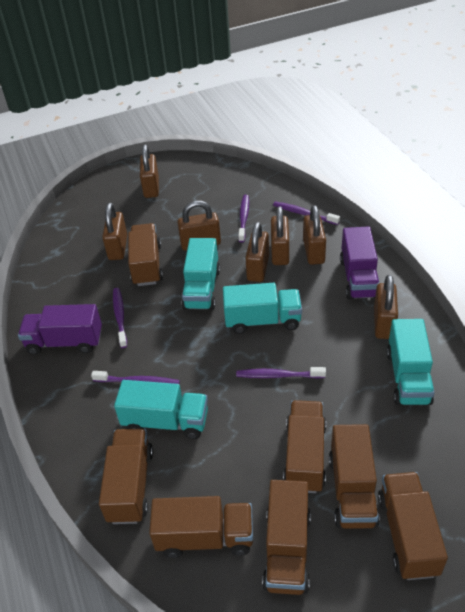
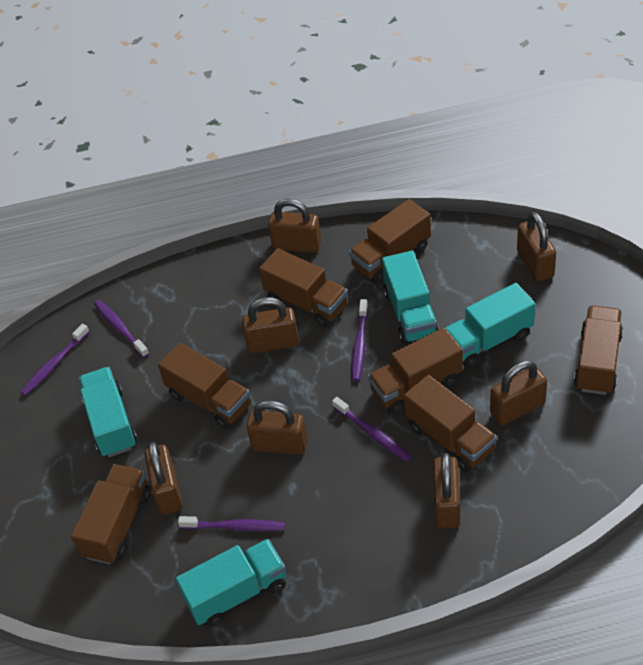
purple truck: [18,304,102,355] [340,226,379,300] = 2 -> none = 0

